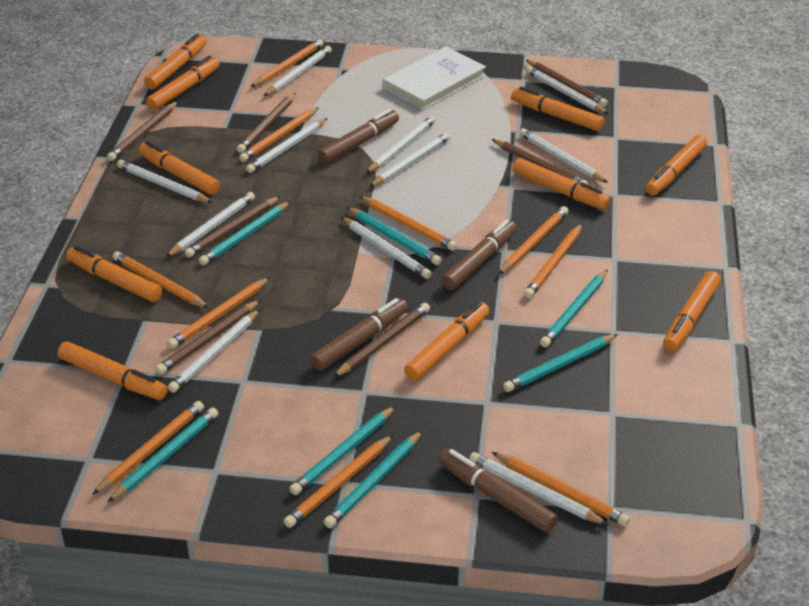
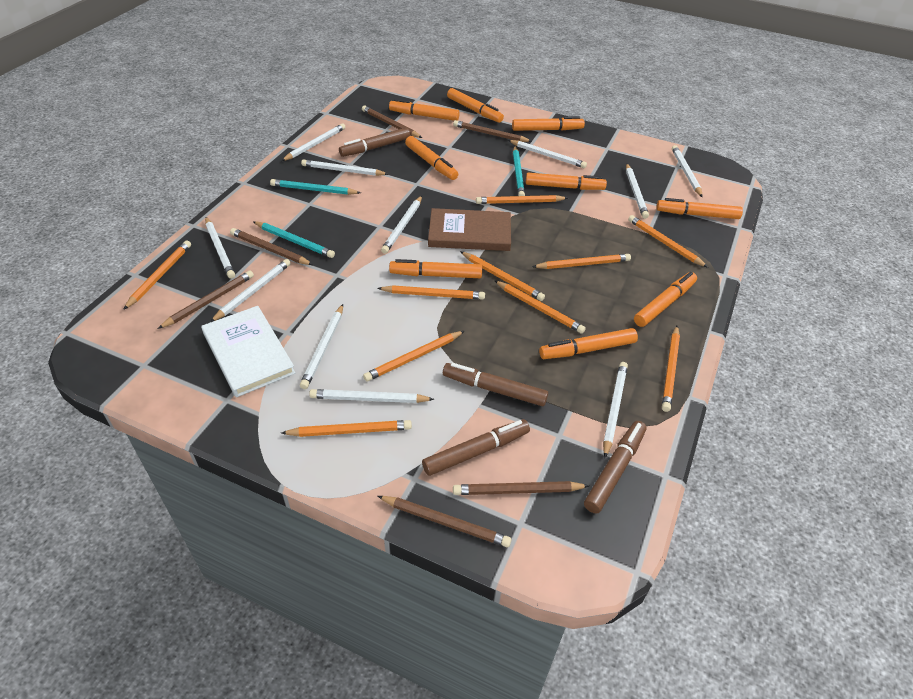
brown book: none = 0 -> [428,208,511,251] = 1
brown pencil: [107,101,178,161] [155,300,260,375] [184,196,280,258] [237,93,296,153] [333,303,430,378] [492,139,588,184] [526,60,608,107] = 7 -> [158,270,254,329] [230,228,313,265] [362,106,422,138] [378,496,512,547] [453,120,532,142] [453,481,589,495] = 6
orange marker: [58,341,167,400] [66,246,162,302] [138,141,220,195] [144,34,207,90] [146,56,220,110] [404,302,490,381] [511,87,604,131] [512,158,610,210] [646,135,707,196] [663,271,721,352] = 10 -> [389,99,460,121] [389,259,482,278] [405,136,458,180] [447,88,504,123] [512,116,585,131] [526,173,607,190] [539,328,638,359] [634,272,697,327] [656,198,743,219] = 9
turquoise pencil: [107,407,218,503] [199,201,291,266] [289,406,395,495] [324,430,423,528] [347,207,442,265] [503,334,618,392] [540,269,608,347] = 7 -> [253,221,335,258] [270,179,361,195] [513,146,525,196] = 3

